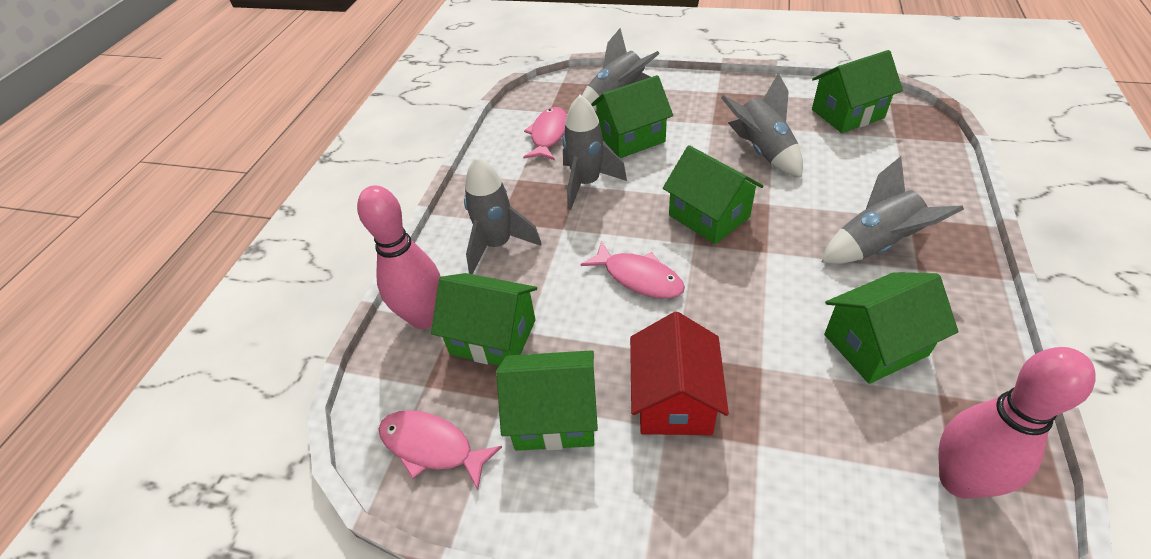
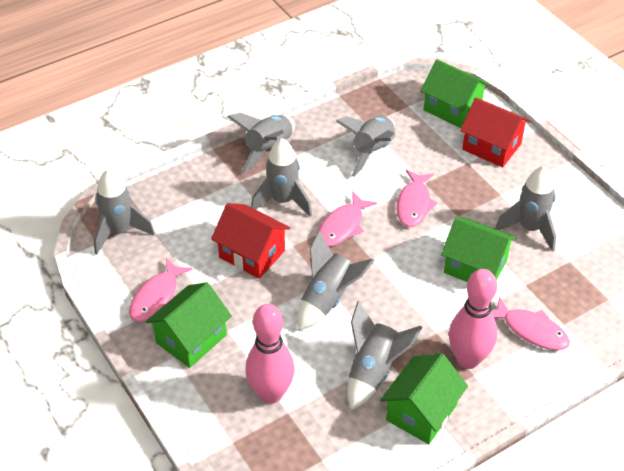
green house: [431,273,537,366] [496,350,598,451] [591,75,673,158] [663,145,764,244] [812,50,903,133] [824,272,959,384] = 6 -> [146,282,232,368] [380,353,468,444] [421,59,490,128] [441,217,516,282] = 4
grey rocket: [464,157,542,274] [562,95,627,210] [582,28,660,111] [721,73,803,177] [822,156,964,264] = 5 -> [94,169,155,255] [227,113,295,173] [251,138,312,217] [297,230,375,330] [335,116,396,177] [347,301,422,410] [495,166,556,252] = 7
pink fish: [379,410,502,490] [523,107,567,160] [580,241,685,299] = 3 -> [129,258,192,322] [318,191,377,247] [396,170,438,227] [492,297,570,350] = 4
red house: [630,312,729,435] = 1 -> [211,203,291,279] [460,97,530,167] = 2

